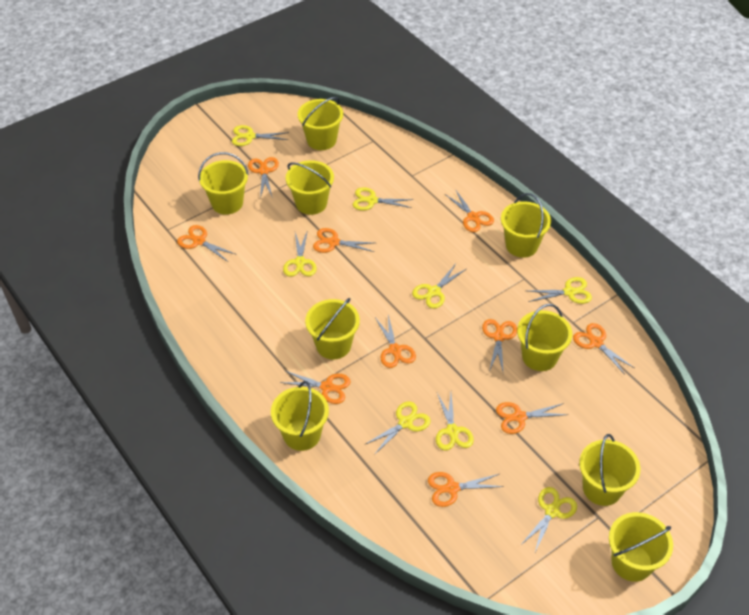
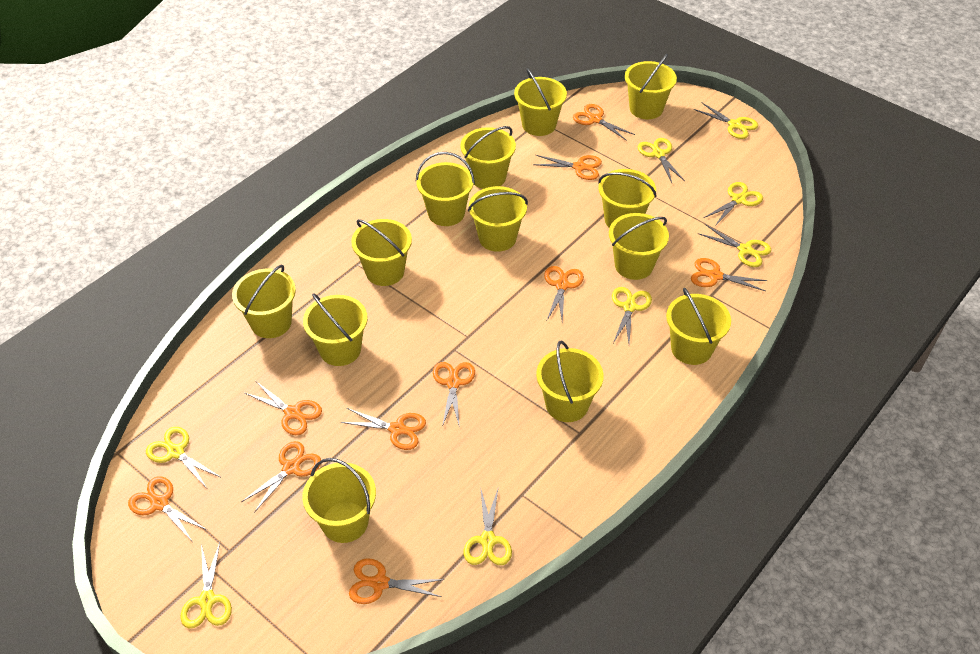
yellow bucket: [198,152,249,215] [271,381,329,451] [286,160,334,215] [298,97,343,150] [305,298,360,360] [501,193,551,258] [517,304,572,371] [579,434,640,506] [609,512,673,582] = 9 -> [232,265,296,338] [302,458,376,543] [303,293,368,366] [351,219,412,286] [416,152,475,226] [460,126,516,189] [468,186,528,252] [514,68,567,136] [536,341,604,422] [598,169,657,228] [609,213,669,280] [625,54,677,119] [666,288,731,365] = 13

